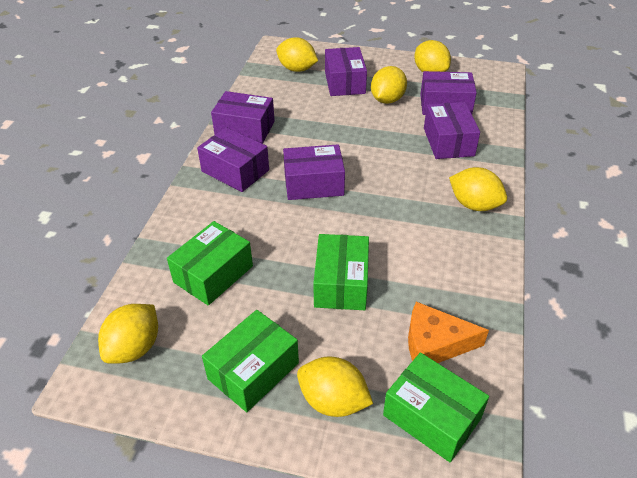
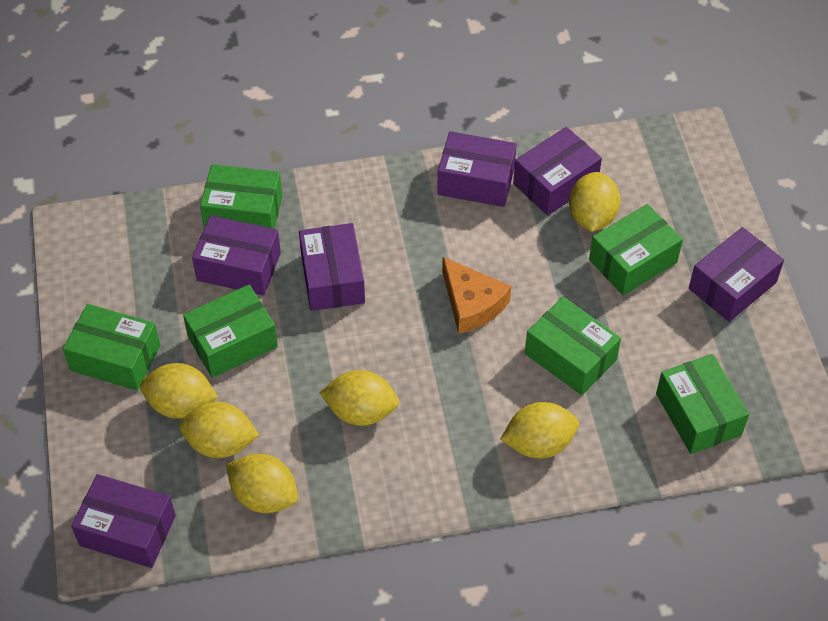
green box: [167,221,253,306] [202,310,299,412] [313,234,369,310] [383,352,489,462] = 4 -> [63,304,160,390] [183,285,278,378] [200,164,282,229] [525,297,621,395] [589,204,683,295] [656,354,749,454] = 6

